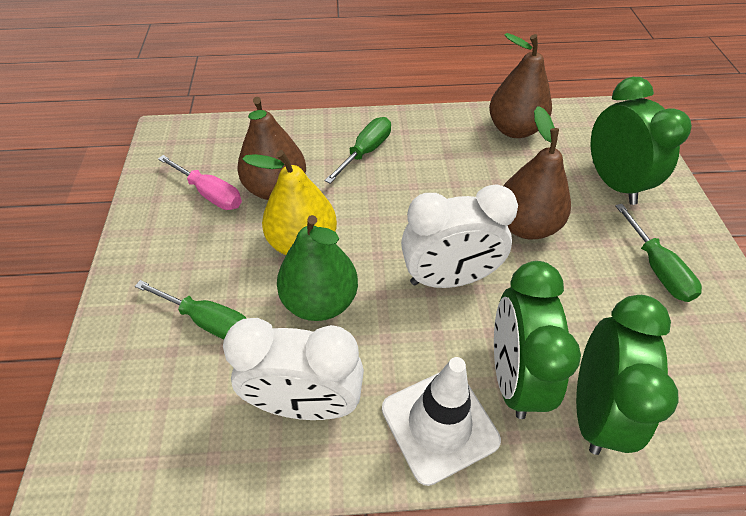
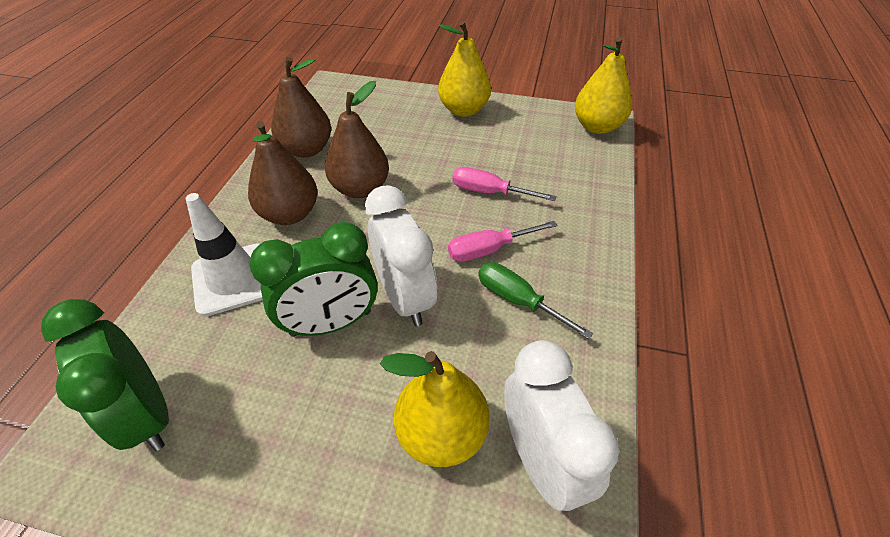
green clock: [494,261,581,419] [576,295,679,455] [591,77,692,205] = 3 -> [41,299,169,451] [249,222,378,337] = 2
green pear: [277,215,358,321] = 1 -> none = 0
green screwdriver: [135,280,246,340] [325,117,391,184] [615,204,702,302] = 3 -> [478,262,593,340] = 1
pink screwdriver: [158,155,242,210] = 1 -> [448,221,558,262] [452,167,557,201] = 2
yellow pear: [242,150,337,255] = 1 -> [380,351,490,467] [438,21,491,117] [575,37,632,134] = 3

